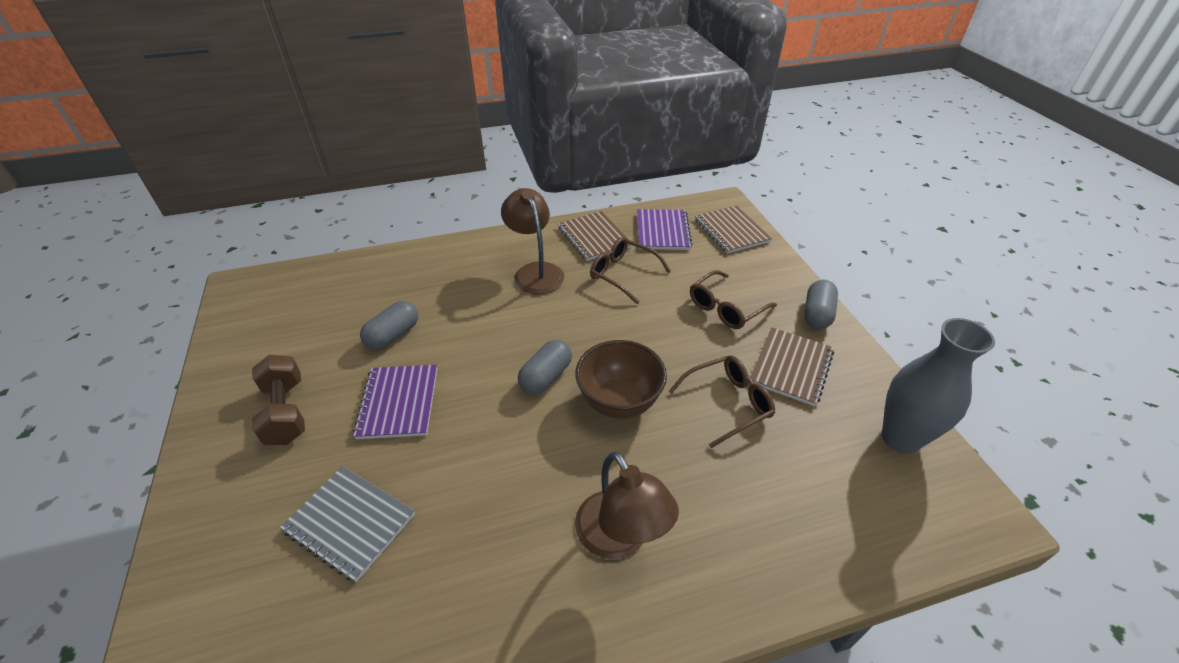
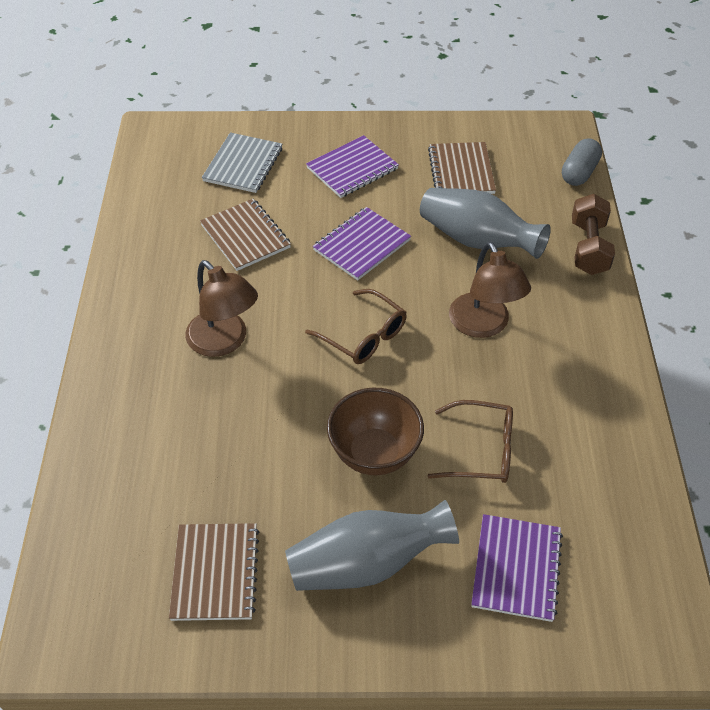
brown glasses: [590,237,671,304] [669,355,775,448] [690,270,777,329] = 3 -> [305,289,407,364] [428,400,513,483] = 2
grey capsule: [360,301,418,350] [518,339,572,394] [804,279,838,329] = 3 -> [562,138,602,186] = 1
grey vase: [882,318,995,454] = 1 -> [285,500,459,591] [420,188,551,259] = 2
purple notebook: [353,365,437,439] [637,209,692,250] = 2 -> [306,135,399,198] [313,207,411,281] [471,514,563,622] = 3

